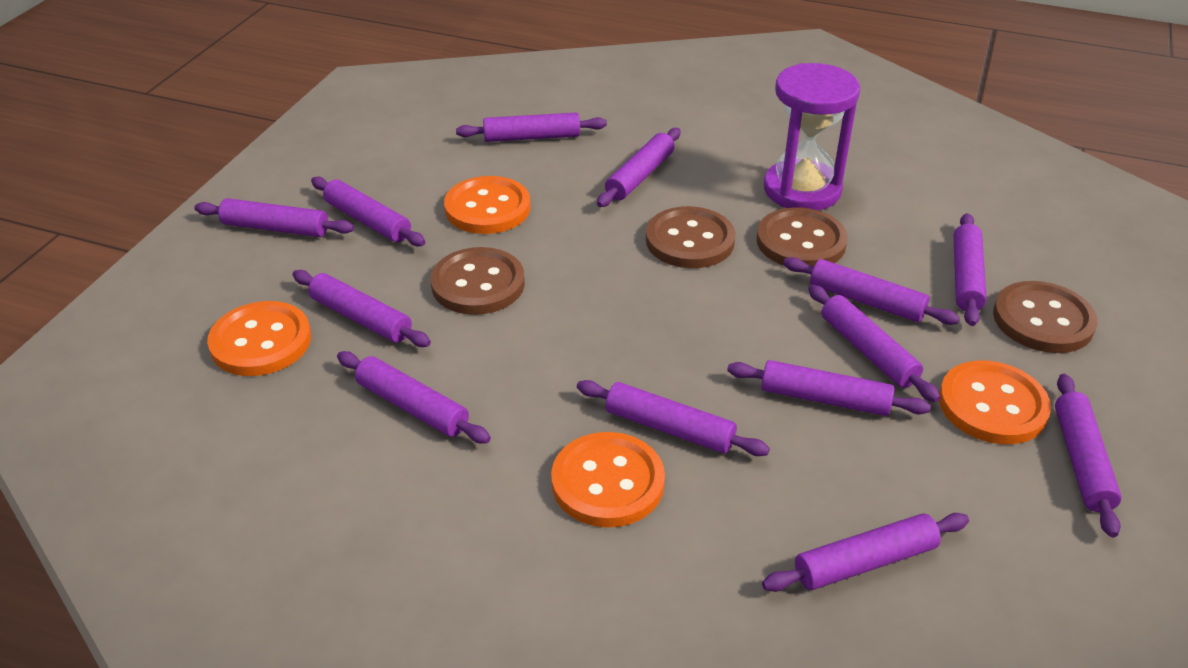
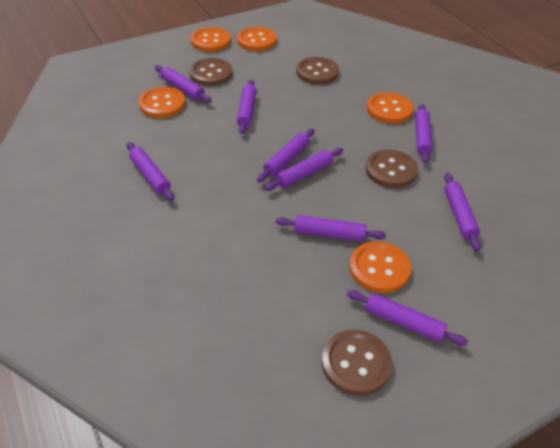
orange button: [207,301,311,376] [444,176,531,234] [551,432,665,528] [939,360,1051,444] = 4 -> [138,87,185,118] [191,27,231,52] [237,27,277,51] [349,241,411,293] [367,92,413,124] = 5
purple hourglass: [764,63,860,210] = 1 -> none = 0
purple rolling pin: [194,198,354,237] [292,270,431,347] [311,177,425,246] [337,351,491,443] [456,113,607,142] [577,380,770,456] [597,128,681,207] [727,360,931,416] [762,513,969,592] [783,257,960,325] [808,285,940,402] [954,213,987,326] [1055,374,1122,537] = 13 -> [127,142,174,201] [155,65,212,103] [237,80,256,134] [257,129,314,182] [264,148,343,191] [276,215,386,242] [347,290,468,346] [415,104,433,163] [444,173,481,251] = 9

